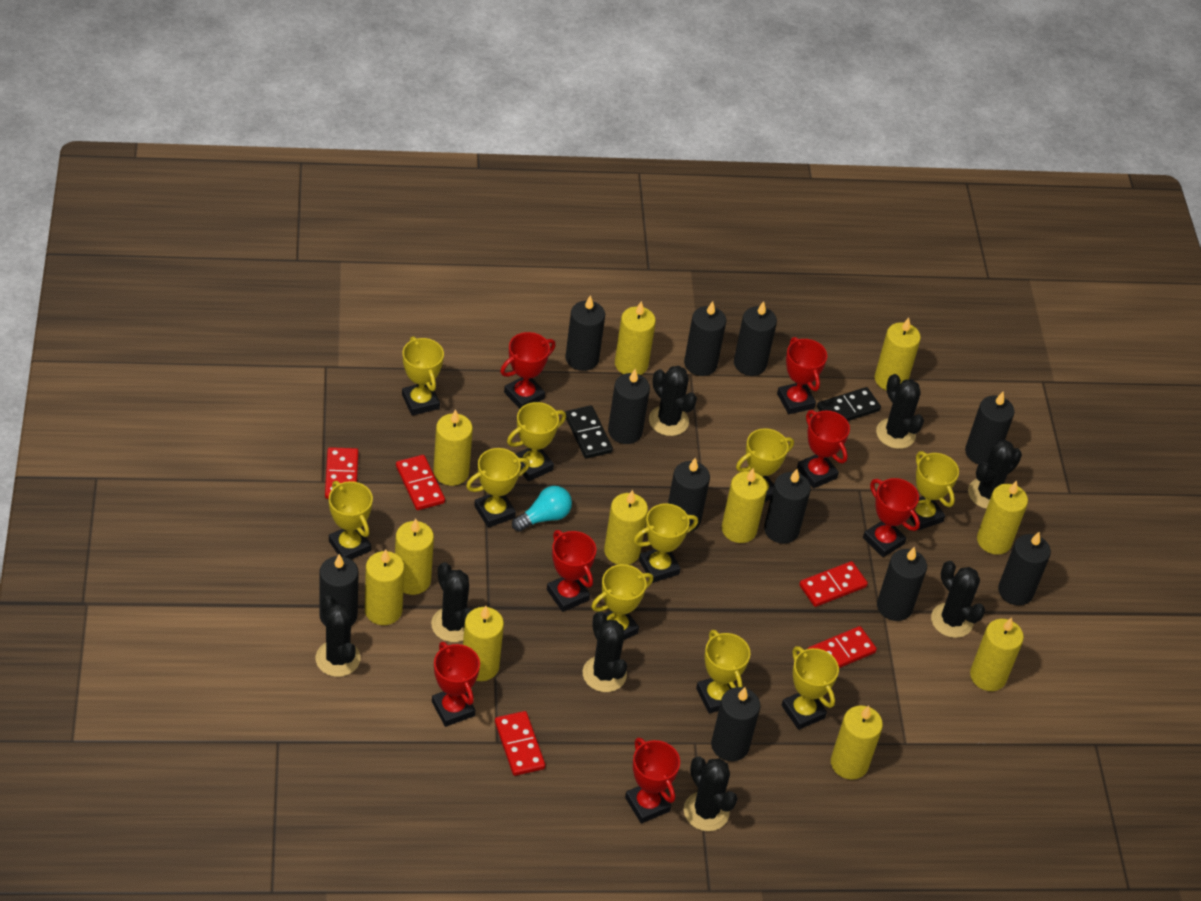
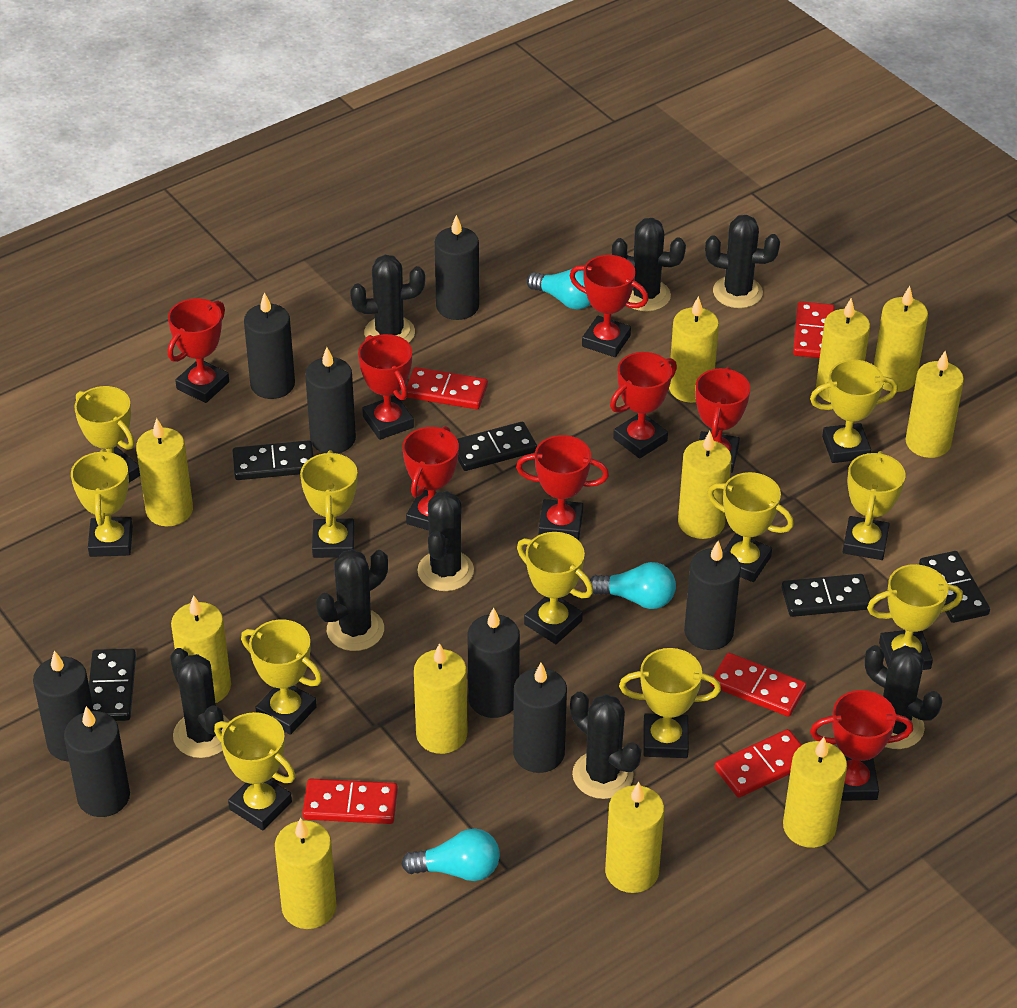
black candle: [319,554,359,626] [565,295,605,371] [608,369,650,444] [668,457,710,533] [684,301,726,376] [711,687,760,761] [734,301,777,376] [764,469,811,544] [877,546,927,621] [965,392,1014,464] [998,532,1051,606] = 11 -> [33,651,94,761] [64,706,130,817] [244,292,295,399] [305,347,356,454] [435,215,479,320] [467,607,520,718] [513,663,567,773] [684,541,741,650] = 8
black domino: [565,405,613,459] [817,387,881,421] = 2 -> [89,649,136,721] [233,440,314,480] [457,422,537,471] [781,574,871,617] [919,551,990,623] = 5
red trophy: [432,642,480,727] [500,332,556,409] [547,530,596,612] [625,738,680,824] [777,337,827,414] [797,410,850,489] [863,478,920,557] = 7 -> [168,298,229,403] [358,334,414,440] [402,426,459,530] [516,435,609,540] [570,255,648,357] [610,352,677,459] [695,367,750,473] [810,690,913,801] = 8
turquoise light bulb: [512,486,572,532] = 1 -> [401,828,500,881] [527,268,591,309] [590,562,676,609] = 3
yellow trophy: [329,481,373,560] [402,337,444,416] [466,448,530,528] [507,402,566,481] [591,564,653,640] [633,504,698,583] [696,630,751,714] [736,428,794,502] [782,646,839,730] [910,451,959,530] = 10 -> [71,449,133,557] [74,386,140,483] [214,712,296,830] [241,619,322,735] [300,450,357,558] [517,532,593,644] [619,648,721,758] [707,472,794,582] [810,360,898,463] [843,451,905,560] [867,564,963,670] = 11

